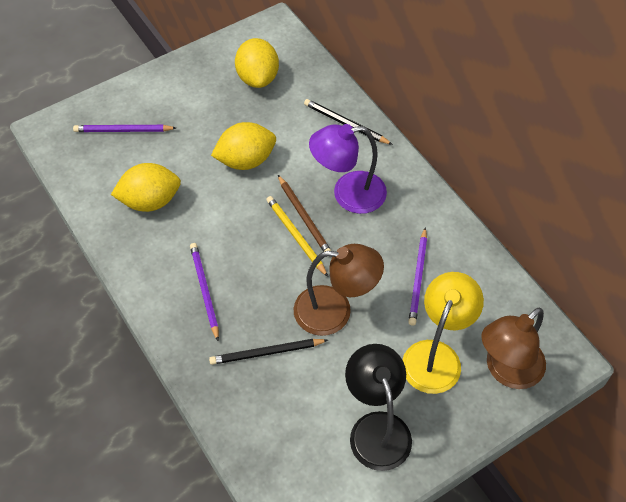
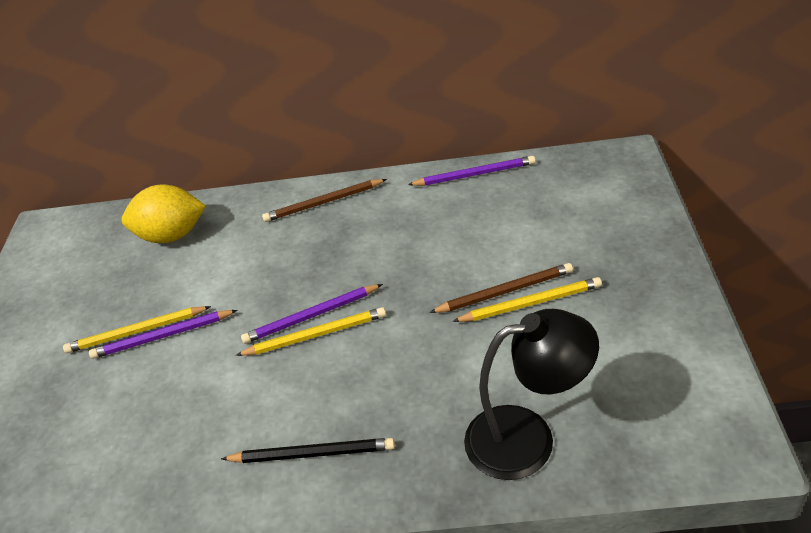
black pencil: [209,339,328,365] [304,99,393,145] = 2 -> [221,438,395,463] = 1
brown lamp: [293,244,384,336] [481,307,546,389] = 2 -> none = 0
brown pencil: [278,175,331,252] = 1 -> [262,179,387,222] [429,263,573,313] = 2
purple lamp: [309,124,387,214] = 1 -> none = 0
yellow lamp: [402,272,484,394] = 1 -> none = 0
yellow lemon: [111,163,181,212] [211,122,276,170] [235,38,279,88] = 3 -> [122,184,206,243] = 1
yellow pencil: [266,196,328,277] = 1 -> [63,306,211,353] [236,307,386,356] [452,277,602,322] = 3

